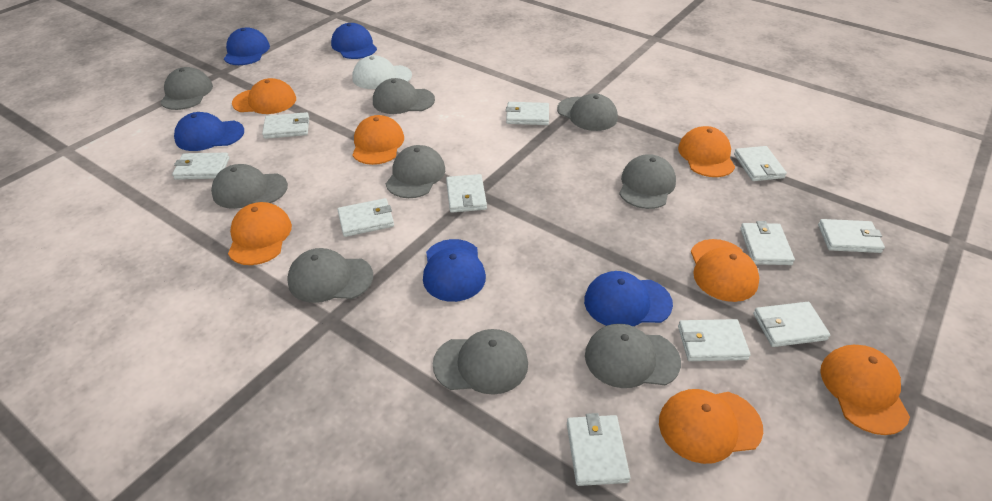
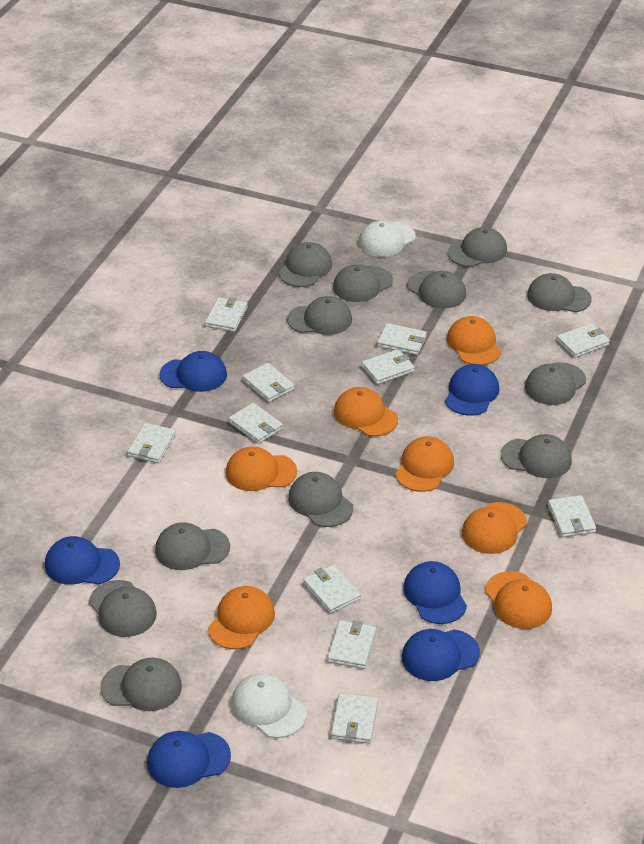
blue cap: [174,112,244,151] [224,27,270,65] [331,23,377,59] [423,239,486,302] [584,271,673,327] = 5 -> [45,536,120,585] [147,731,231,788] [160,351,227,392] [402,629,480,681] [403,561,467,624] [445,364,499,416] = 6
grey cap: [160,67,213,110] [211,164,288,209] [287,248,373,303] [373,78,435,114] [386,145,445,198] [433,329,528,395] [557,93,618,131] [585,324,681,388] [619,154,676,209] = 9 -> [89,580,157,637] [101,658,182,711] [155,522,230,570] [279,242,332,287] [287,296,352,335] [288,472,353,527] [333,265,393,302] [407,271,466,309] [448,227,507,267] [501,434,572,478] [525,362,586,405] [527,273,592,312] = 12
white cap: [352,55,412,89] = 1 -> [231,673,307,738] [358,221,416,257] = 2

